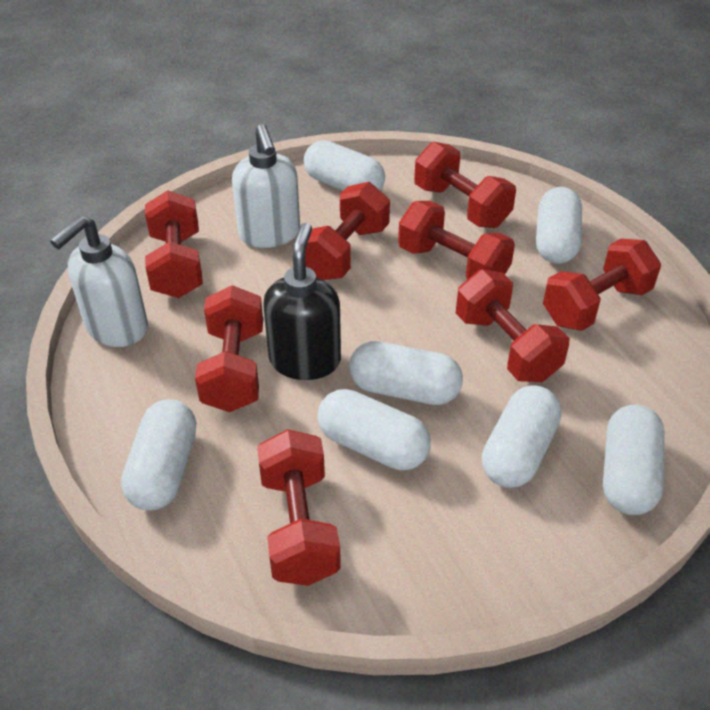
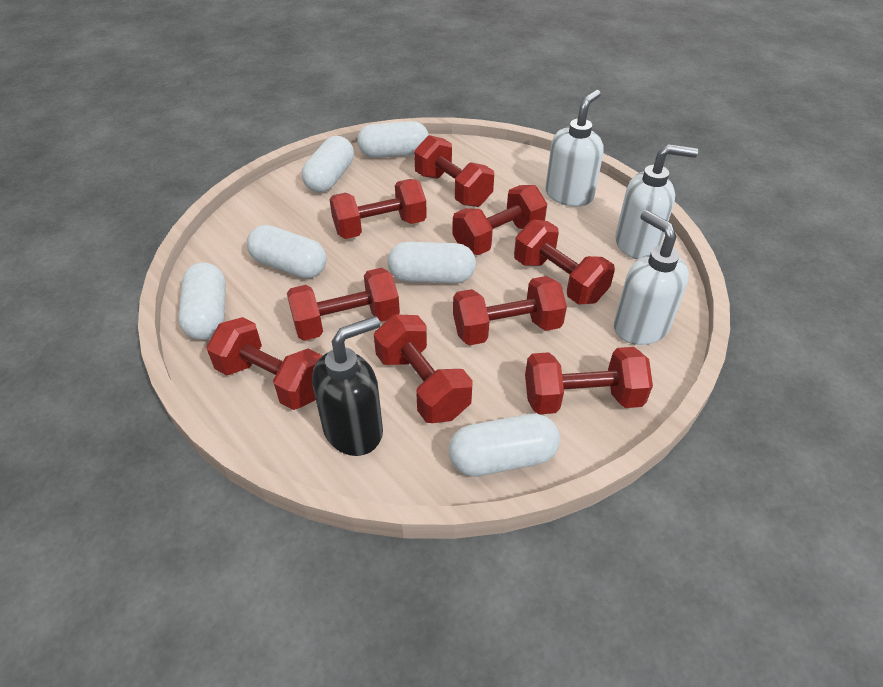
red dumbbell: [145,190,203,298] [195,285,263,412] [257,429,341,586] [305,182,390,280] [398,201,515,280] [414,142,516,228] [456,269,569,382] [543,239,661,331] = 8 -> [207,317,322,410] [287,268,400,341] [329,179,427,239] [374,314,473,423] [414,135,494,207] [452,185,547,255] [453,276,567,345] [514,220,615,305] [525,347,653,414] = 9
white capsule: [121,399,196,511] [304,140,385,191] [317,389,431,470] [349,341,463,405] [482,385,562,488] [536,187,582,264] [603,404,665,515] = 7 -> [178,263,226,340] [247,225,327,278] [302,136,354,193] [357,121,429,158] [387,242,476,283] [448,414,560,477] = 6
white soap dispenser: [50,216,148,347] [232,124,300,248] = 2 -> [545,90,603,207] [614,210,689,345] [615,144,698,260] = 3

